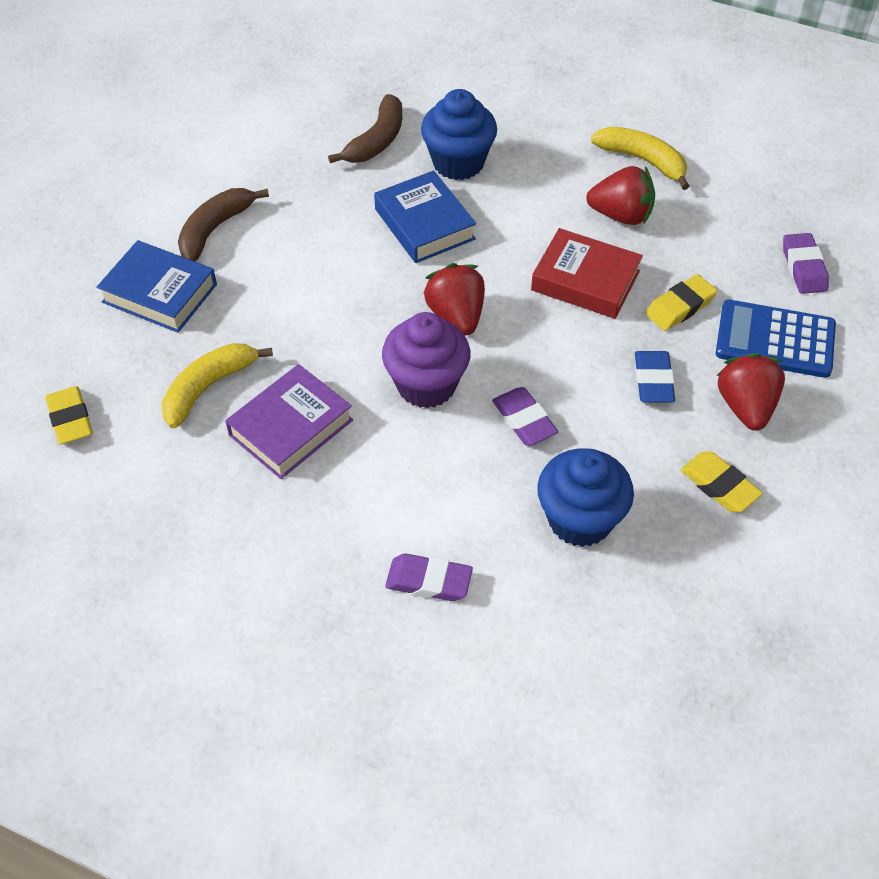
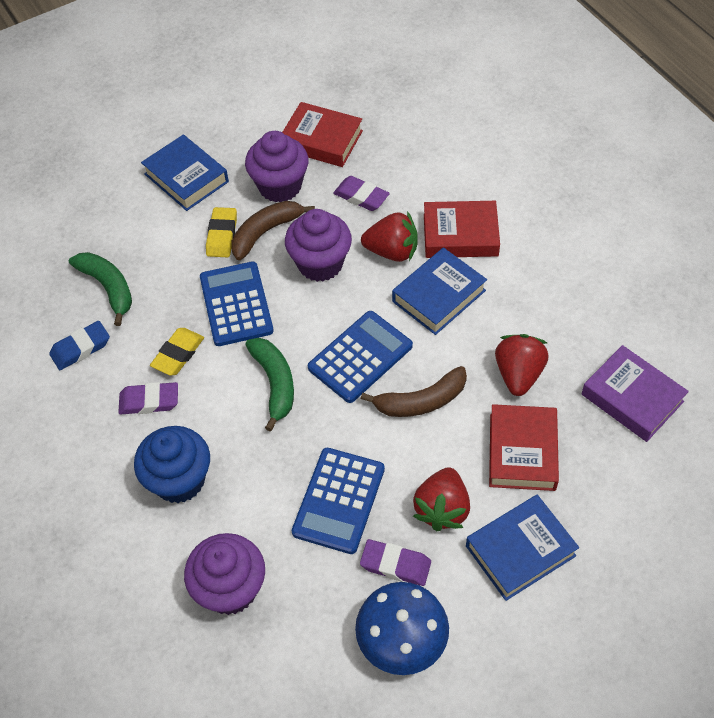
blue book: [97,240,217,333] [374,171,476,263] = 2 -> [141,135,229,211] [392,247,487,335] [466,495,579,601] = 3
blue calculator: [716,300,836,378] = 1 -> [200,261,274,346] [292,448,385,554] [308,311,413,403] = 3
blue cupcake: [421,89,497,180] [537,449,634,547] = 2 -> [134,426,210,503] = 1
blue mushroom: none = 0 -> [355,582,449,675] = 1
green banana: none = 0 -> [69,252,132,326] [245,338,294,431] = 2
purple cupcake: [382,312,470,408] = 1 -> [184,533,265,615] [245,131,308,202] [285,209,352,282] = 3
red book: [531,228,643,319] = 1 -> [282,102,363,167] [424,201,500,258] [489,404,559,491] = 3
yellow banana: [162,343,273,428] [591,127,690,190] = 2 -> none = 0
yellow eraser: [45,386,93,444] [645,274,717,331] [680,451,763,512] = 3 -> [150,328,204,376] [206,207,237,257] = 2

